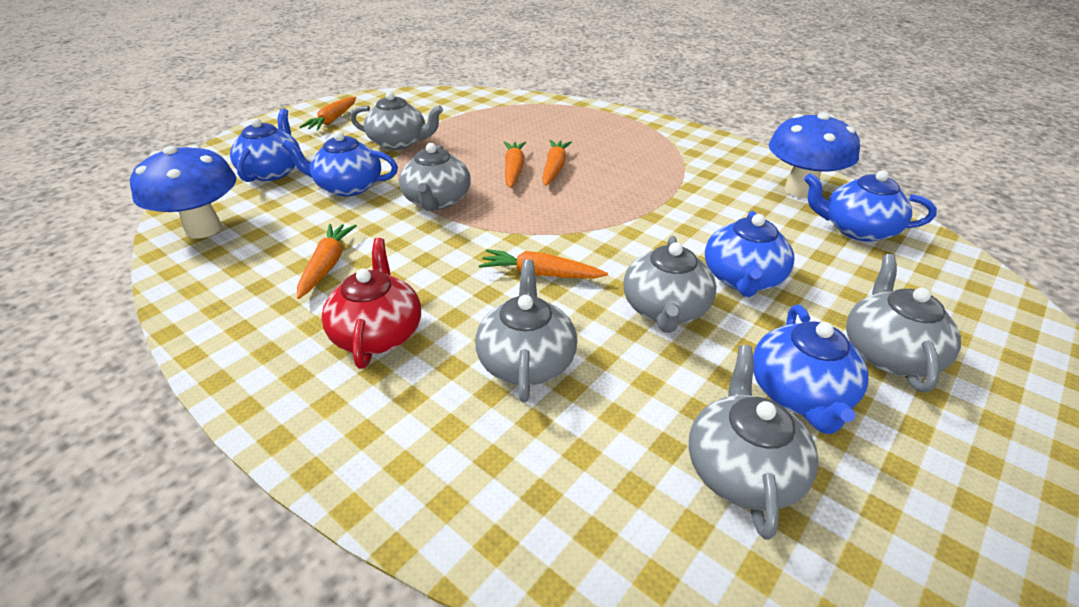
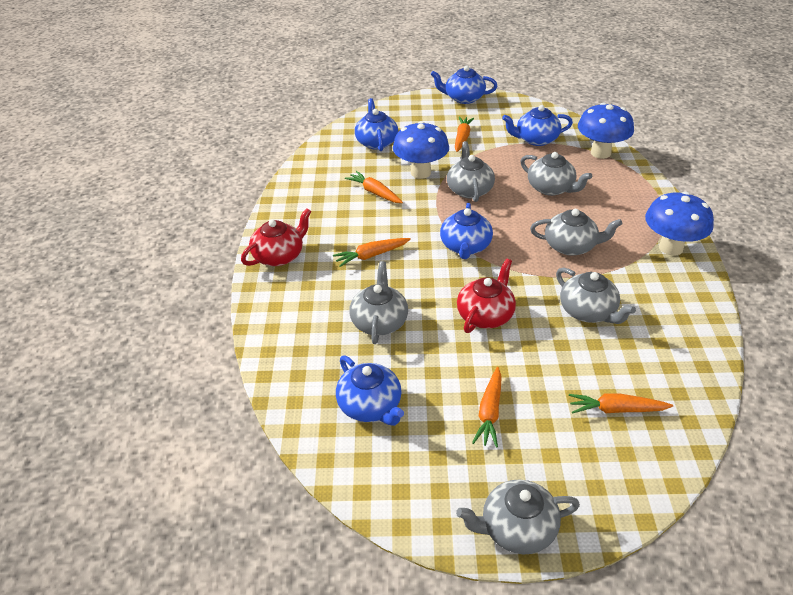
blue mushroom: [130,145,236,238] [769,112,860,198] = 2 -> [393,121,449,179] [578,103,634,159] [645,192,714,256] = 3
red teapot: [321,238,421,369] = 1 -> [241,208,312,266] [457,258,516,333] = 2

